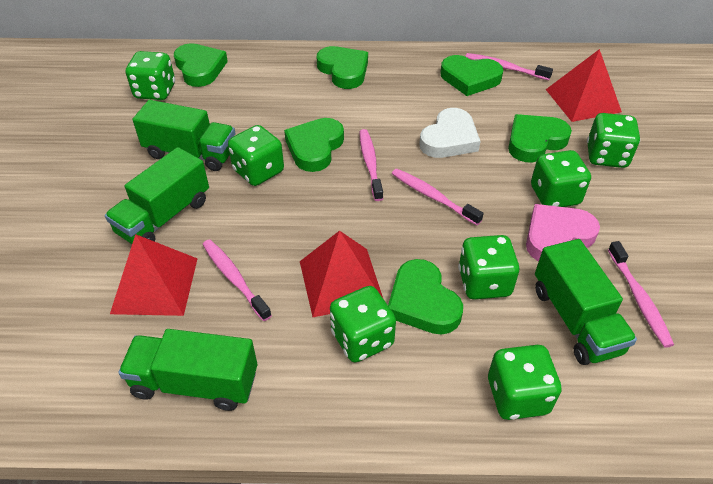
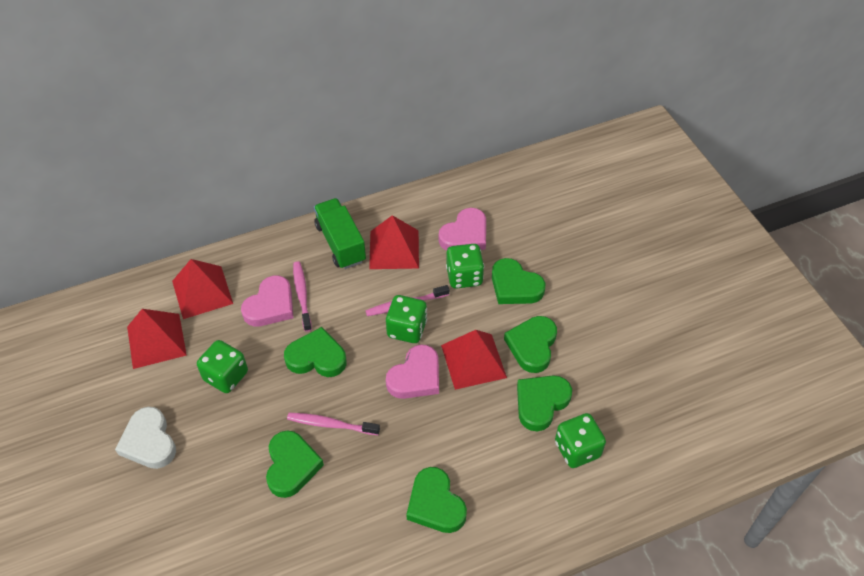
green dice: [126,51,175,100] [228,125,284,186] [330,286,396,362] [458,235,519,299] [488,345,561,420] [531,150,591,207] [587,113,640,168] = 7 -> [197,340,248,393] [386,295,427,343] [446,244,484,289] [555,413,606,468] = 4
green truck: [105,147,209,244] [118,329,257,411] [132,100,235,171] [535,239,637,365] = 4 -> [314,198,366,269] = 1
pink heart: [526,204,600,261] = 1 -> [241,275,293,327] [386,345,439,399] [439,208,486,251] = 3
pink toothbrush: [202,239,272,321] [359,129,383,201] [392,169,484,225] [465,53,553,80] [608,241,674,348] = 5 -> [287,413,380,435] [293,261,312,332] [365,285,449,316] = 3
red pyramid: [110,234,198,316] [300,231,383,317] [546,49,622,122] = 3 -> [127,309,187,369] [172,259,233,319] [369,215,419,269] [441,330,507,390] = 4

